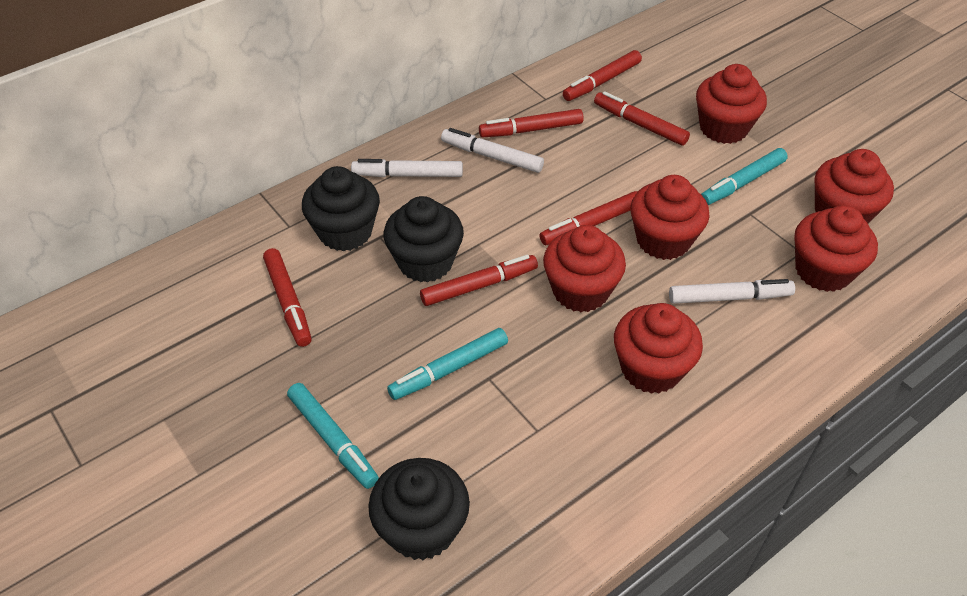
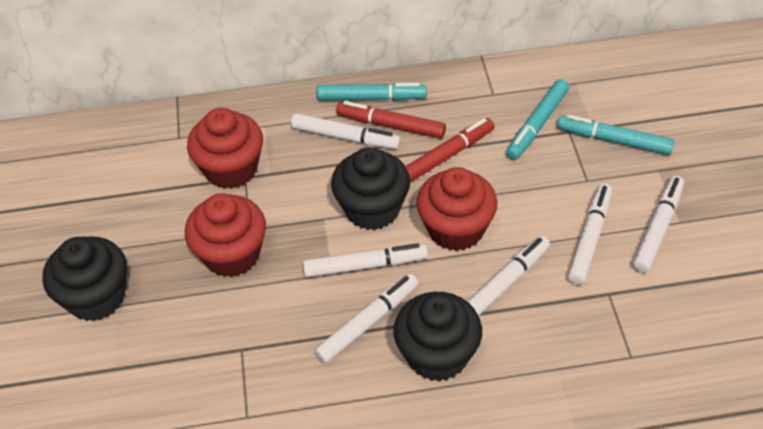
red cupcake: [543,225,626,312] [614,303,703,394] [630,175,710,260] [696,64,767,144] [794,205,878,292] [815,149,894,224] = 6 -> [185,193,266,277] [187,108,263,189] [416,167,497,251] = 3
red marker: [263,248,312,347] [420,255,538,306] [479,109,584,138] [539,191,638,245] [563,50,642,101] [594,91,690,146] = 6 -> [336,101,446,139] [405,118,494,182] = 2
white marker: [351,159,463,177] [441,128,544,173] [669,279,795,304] = 3 -> [291,113,401,149] [303,243,428,278] [314,274,418,364] [467,236,550,316] [568,184,612,286] [633,176,684,273] = 6

